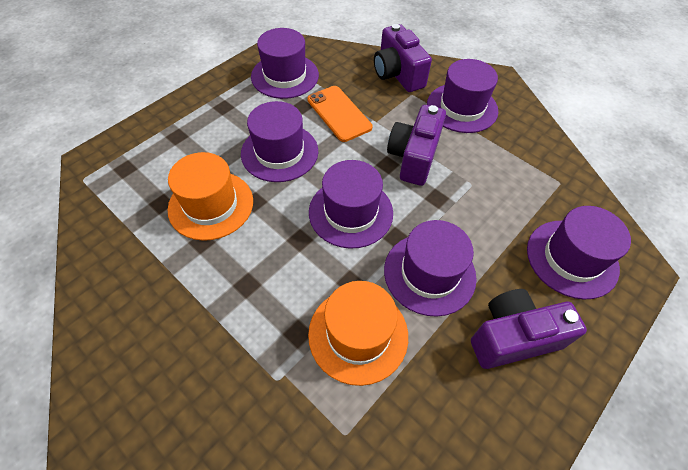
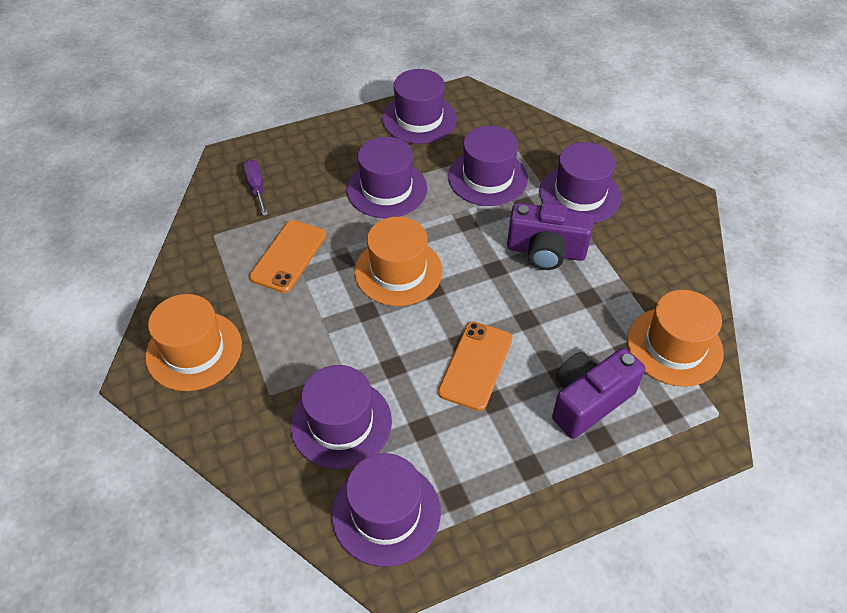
orange hat: [168,152,253,241] [308,281,408,386] = 2 -> [145,294,242,391] [354,217,442,306] [627,290,724,387] = 3
orange phone: [307,86,373,142] = 1 -> [249,220,326,293] [438,321,513,411] = 2
purple camera: [374,24,432,92] [387,105,446,186] [471,289,587,369] = 3 -> [507,202,593,270] [552,348,645,439] = 2
purple screwdriver: none = 0 -> [243,159,268,216] = 1

